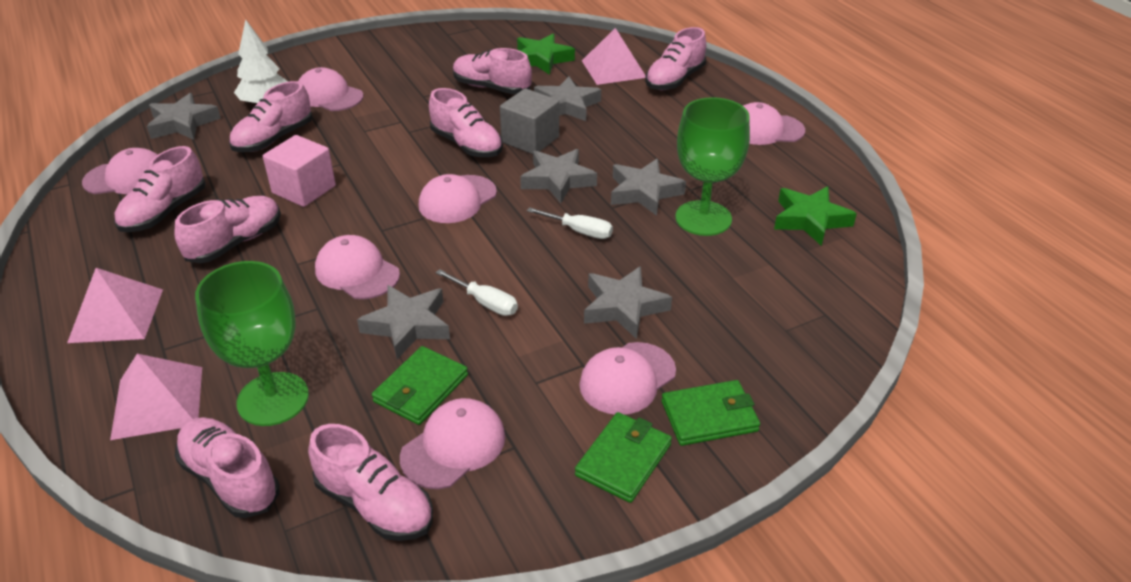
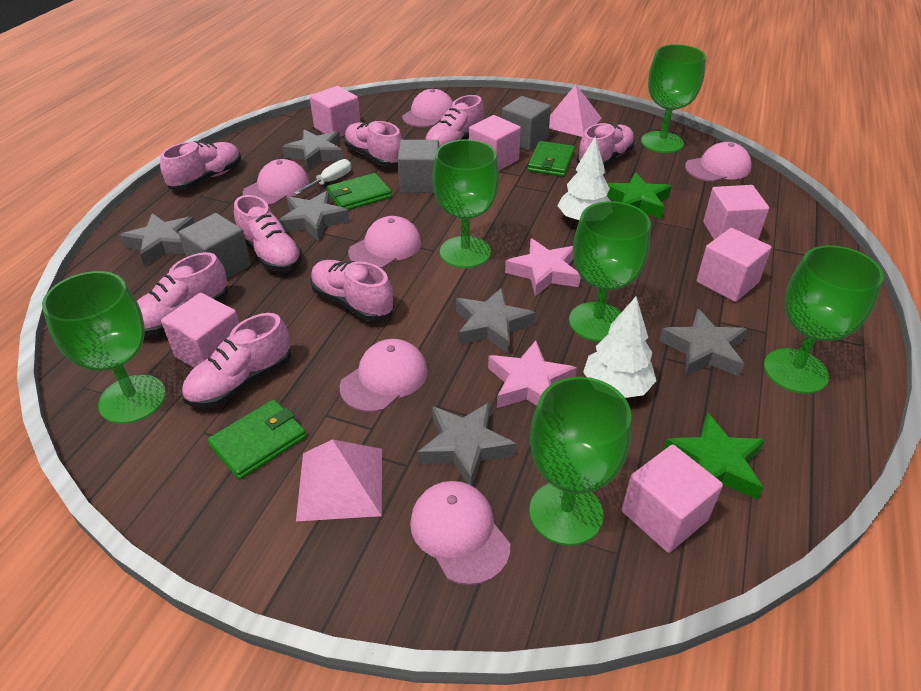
green goblet: [195,261,309,426] [675,97,750,236] = 2 -> [42,271,166,424] [433,139,499,268] [529,377,631,546] [569,201,651,342] [641,44,706,153] [764,245,884,394] = 6
grey cube: [500,89,559,154] = 1 -> [178,213,251,278] [398,140,439,193] [502,96,551,151] = 3
pink cap: [82,148,158,194] [298,67,363,111] [315,235,400,299] [400,398,505,489] [419,174,497,223] [579,342,676,415] [743,102,805,145] = 7 -> [243,159,310,206] [339,339,428,412] [348,216,421,269] [402,89,453,127] [410,481,510,585] [685,142,752,182] = 6
pink cube: [263,135,336,207] = 1 -> [161,293,239,368] [310,86,360,137] [469,115,521,171] [622,444,723,553] [696,228,772,302] [703,185,769,240] = 6
pink pyramid: [67,268,163,343] [110,354,202,440] [582,28,646,85] = 3 -> [296,439,382,521] [549,84,602,137] = 2
pink star: none = 0 -> [488,341,577,408] [505,238,580,297] = 2
white screwdriver: [435,269,518,316] [527,207,613,239] = 2 -> [294,159,351,195] = 1
white tree: [234,19,288,103] = 1 -> [558,136,610,222] [583,296,657,398] = 2

